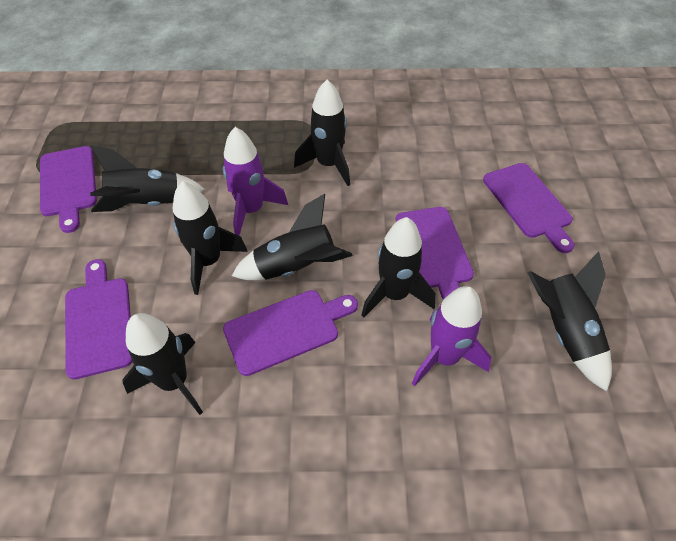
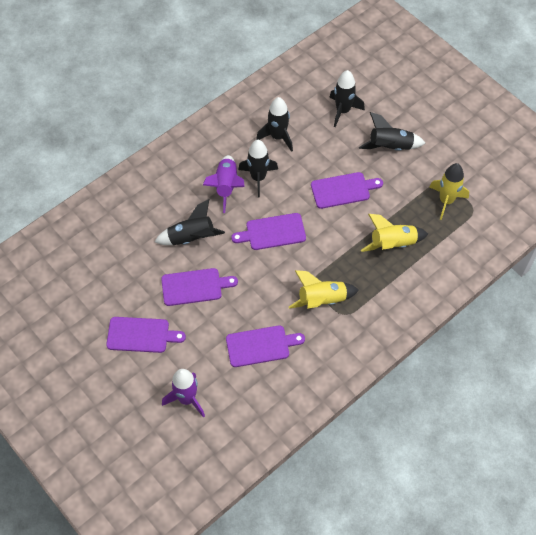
black rocket: [90,145,205,212] [123,313,203,415] [173,181,248,295] [232,194,353,280] [294,79,350,186] [362,217,436,318] [528,251,612,392] = 7 -> [155,199,225,245] [238,140,278,197] [256,97,293,152] [329,70,365,127] [359,112,425,151] = 5
yellow rocket: none = 0 -> [289,270,359,309] [361,214,428,252] [430,163,469,220] = 3

